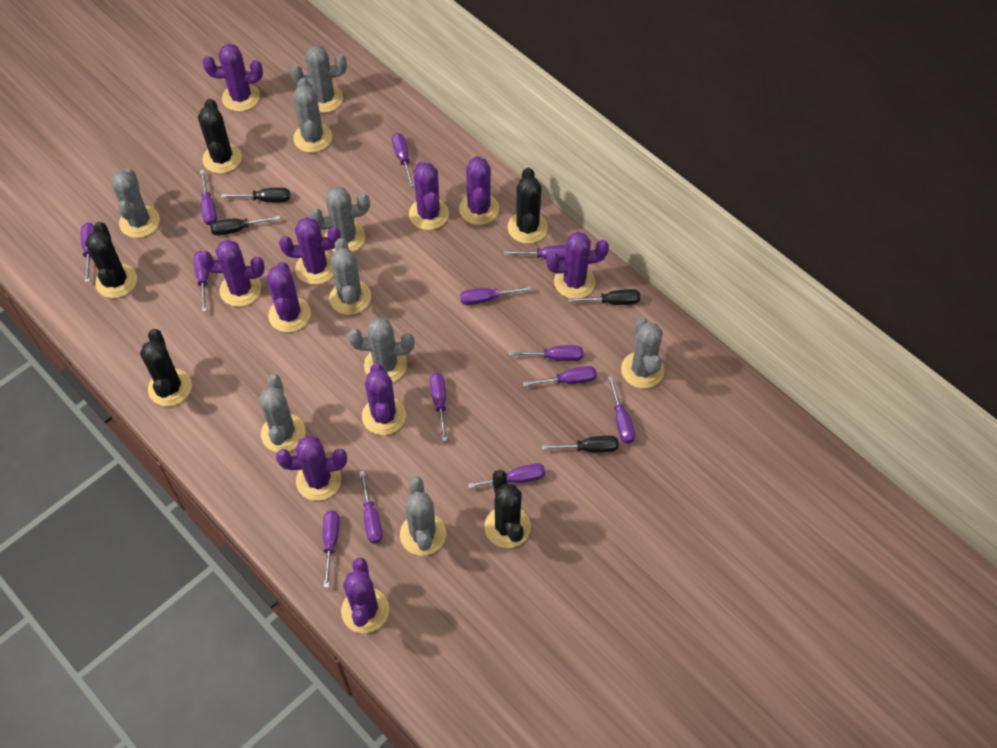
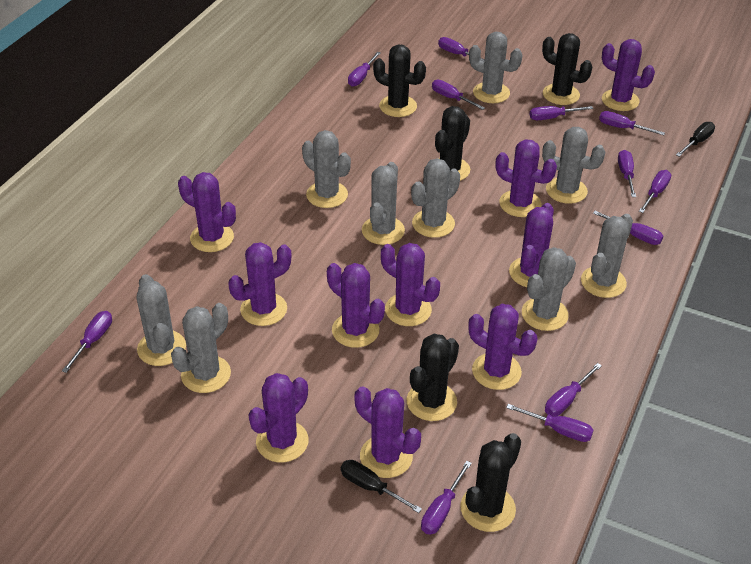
black screwdriver: [210,215,280,236] [221,187,290,202] [542,435,619,453] [568,289,640,305] = 4 -> [341,460,422,513] [676,122,715,157] = 2
purple screwdriver: [81,222,95,282] [194,251,209,312] [200,170,217,225] [323,510,339,588] [359,471,383,544] [392,133,415,187] [430,373,447,441] [460,286,531,305] [468,463,545,488] [504,245,566,261] [509,345,583,361] [523,366,597,386] [608,376,635,444] = 13 -> [62,311,112,373] [348,52,381,87] [421,461,472,535] [432,80,485,110] [438,37,485,61] [506,404,593,442] [529,106,593,120] [545,363,602,416] [593,211,663,245] [599,111,665,135] [618,150,636,197] [639,170,671,213] = 12

